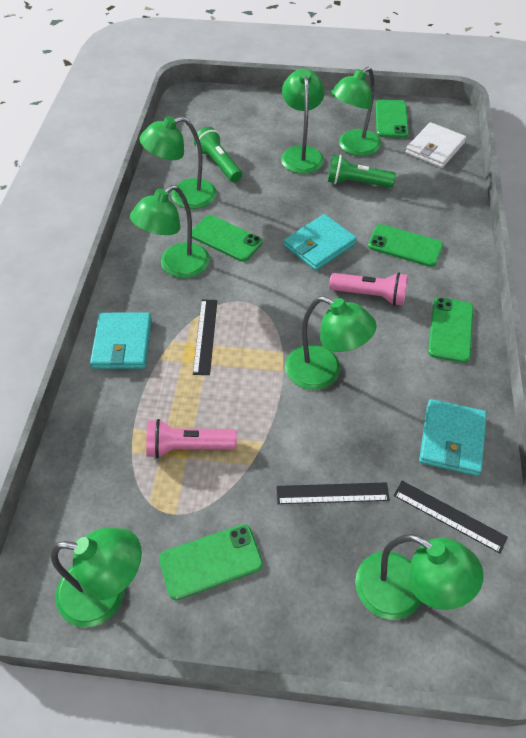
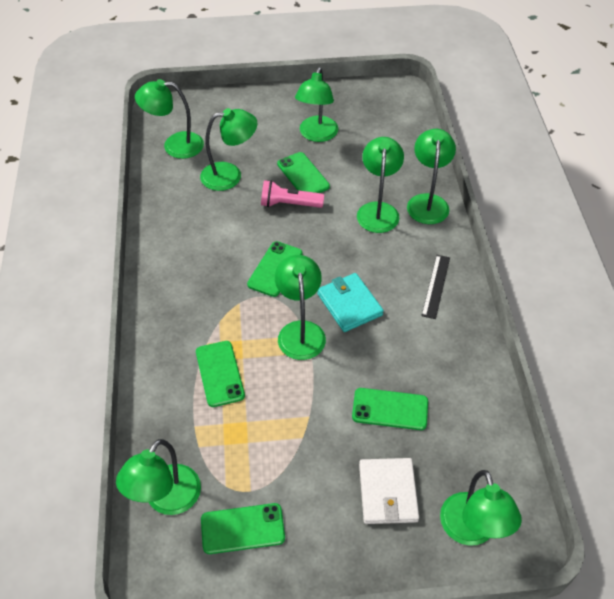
black ruler: [193,300,217,375] [276,482,390,504] [393,481,508,554] = 3 -> [421,255,450,319] = 1
green flashlight: [194,127,242,182] [328,155,396,188] = 2 -> none = 0
green lamp: [51,528,142,627] [130,185,210,278] [139,116,217,209] [281,68,325,174] [285,296,377,390] [331,66,381,156] [355,534,484,620] = 7 -> [116,439,201,515] [135,79,204,159] [200,108,257,191] [275,255,326,360] [295,67,338,142] [357,137,404,233] [407,129,456,224] [440,470,522,546] = 8
pink flashlight: [146,419,237,458] [329,272,408,306] = 2 -> [261,180,324,208] = 1
turquoise wallet: [90,313,152,369] [284,214,357,270] [419,399,487,476] = 3 -> [317,273,384,332] = 1

